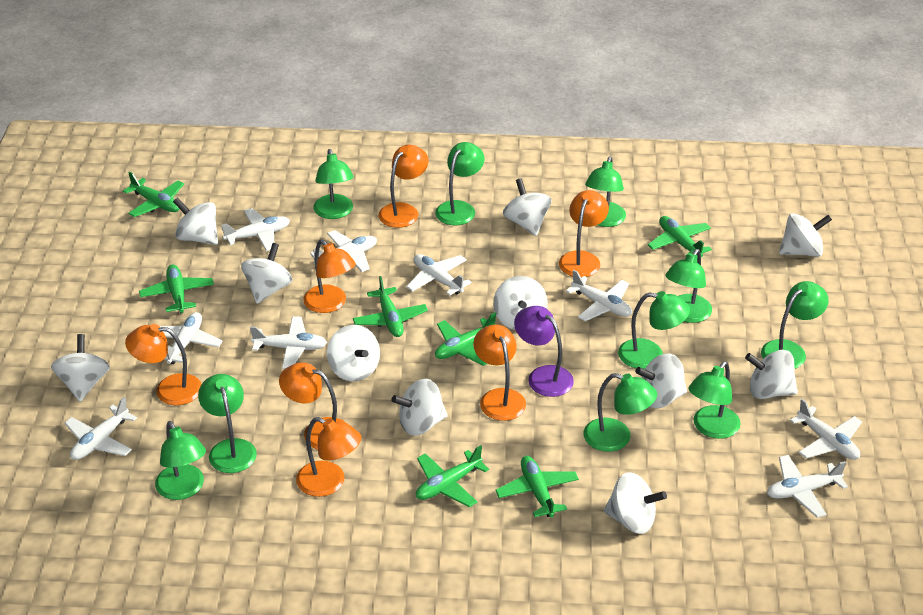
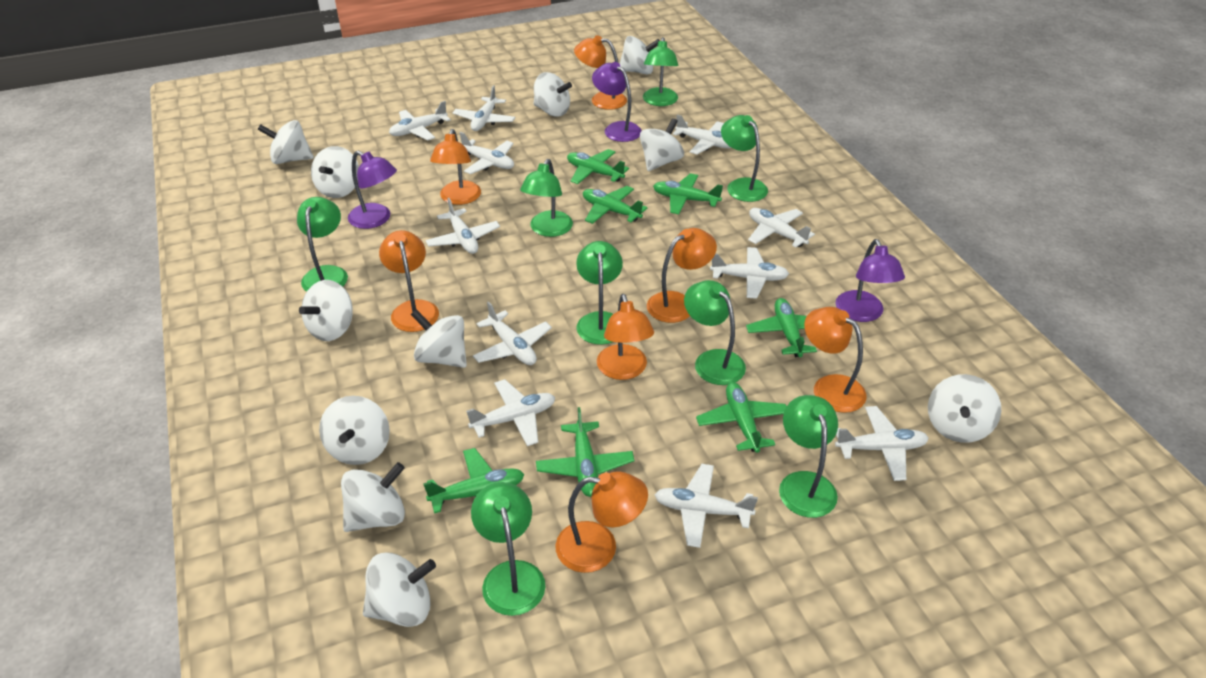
green lamp: [155,421,206,500] [198,374,257,473] [313,149,354,219] [435,142,485,225] [583,373,657,452] [585,156,626,227] [618,291,690,369] [666,249,712,323] [688,361,741,439] [761,281,829,369] = 10 -> [297,197,348,292] [471,482,545,616] [520,159,573,237] [576,241,623,345] [643,37,679,106] [684,280,746,385] [721,115,768,202] [779,395,838,518] = 8
purple lamp: [514,306,574,397] = 1 -> [348,151,397,229] [592,62,642,142] [835,239,905,322] = 3
white plane: [65,397,137,460] [159,312,222,364] [222,208,290,251] [250,316,327,369] [310,230,377,272] [406,254,472,296] [566,270,632,321] [767,455,848,518] [790,399,862,460] = 9 -> [389,101,451,140] [425,198,500,254] [453,85,515,131] [459,132,514,174] [466,379,555,446] [473,301,552,365] [655,464,758,548] [673,115,731,155] [710,247,789,299] [748,208,815,247] [835,406,929,481] = 11

